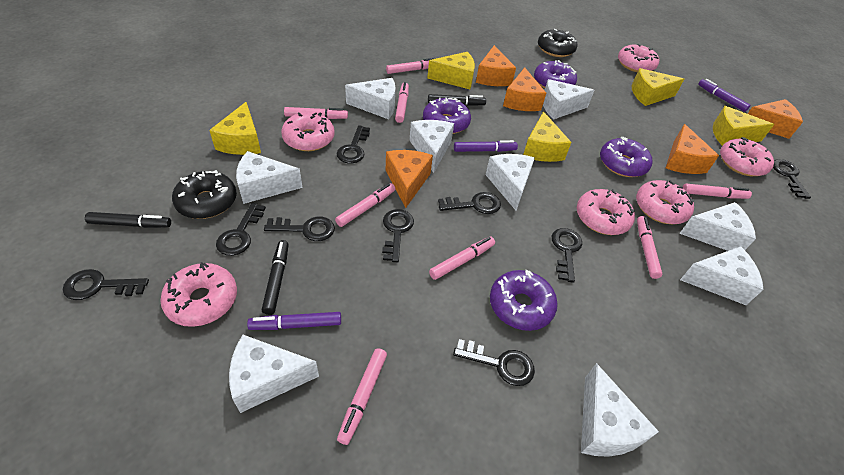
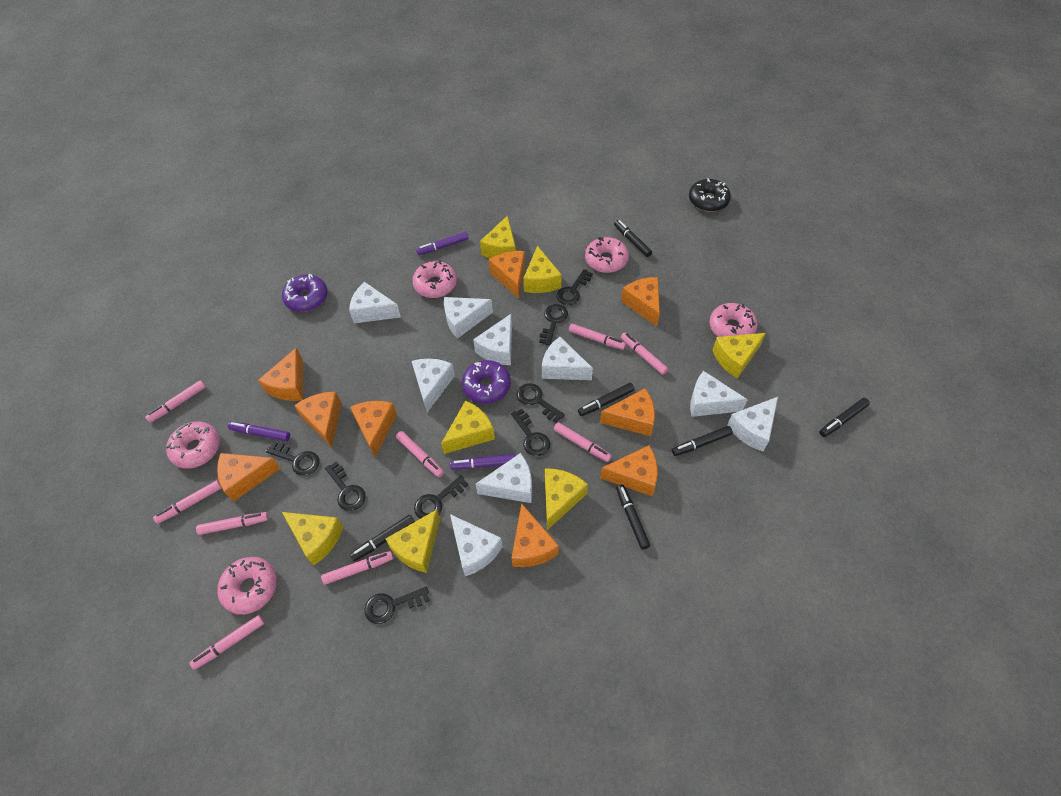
black donut: [172,170,237,219] [538,29,577,57] = 2 -> [689,178,731,212] = 1
black key: [63,269,149,300] [216,203,266,256] [264,217,335,241] [337,125,370,164] [382,209,414,262] [438,192,501,214] [453,339,535,386] [552,228,582,283] [773,159,811,199] = 9 -> [266,442,319,476] [325,461,366,511] [364,587,430,624] [414,475,468,519] [511,409,550,456] [517,383,565,423] [539,304,568,345] [556,269,593,305] = 8
black marker: [85,212,171,228] [262,240,289,315] [428,94,486,106] = 3 -> [350,515,415,561] [578,383,634,416] [614,220,652,257] [616,484,650,550] [672,426,733,456] [819,398,870,437] = 6
orange cheese: [386,150,433,208] [476,45,516,86] [503,68,546,111] [666,124,719,174] [748,99,803,139] = 5 -> [217,453,281,502] [258,347,303,401] [294,392,342,448] [350,401,397,457] [489,251,525,298] [511,503,559,567] [600,388,655,436] [600,445,658,496] [621,277,660,327] = 9
pink donut: [160,262,237,327] [281,112,335,151] [577,189,635,235] [618,44,659,72] [636,180,694,224] [720,137,774,176] = 6 -> [166,421,220,469] [217,557,277,615] [412,260,457,298] [585,237,629,273] [709,303,758,337] = 5
pink marker: [284,107,348,119] [335,183,395,227] [337,348,387,445] [386,58,435,74] [395,82,409,123] [429,237,495,280] [637,216,663,279] [683,183,752,199] = 8 -> [145,380,206,423] [153,480,222,524] [190,615,264,670] [196,512,269,535] [321,551,393,585] [396,431,444,477] [554,422,612,462] [569,324,626,350] [621,333,668,375] = 9
purple donut: [423,98,471,134] [490,270,558,331] [534,60,577,88] [600,137,653,177] = 4 -> [282,274,328,312] [462,360,511,404] = 2
yellow cheese: [209,102,261,155] [427,52,475,89] [523,111,572,162] [632,68,684,106] [713,106,774,146] = 5 -> [282,512,343,565] [386,510,440,573] [441,401,495,454] [480,215,516,258] [523,246,562,293] [545,468,588,530] [713,333,766,379] = 7

